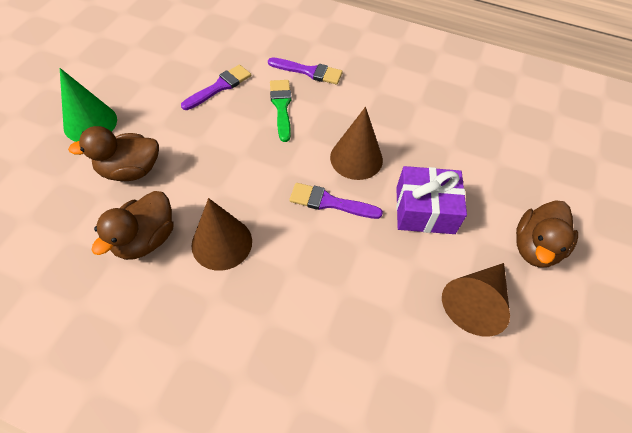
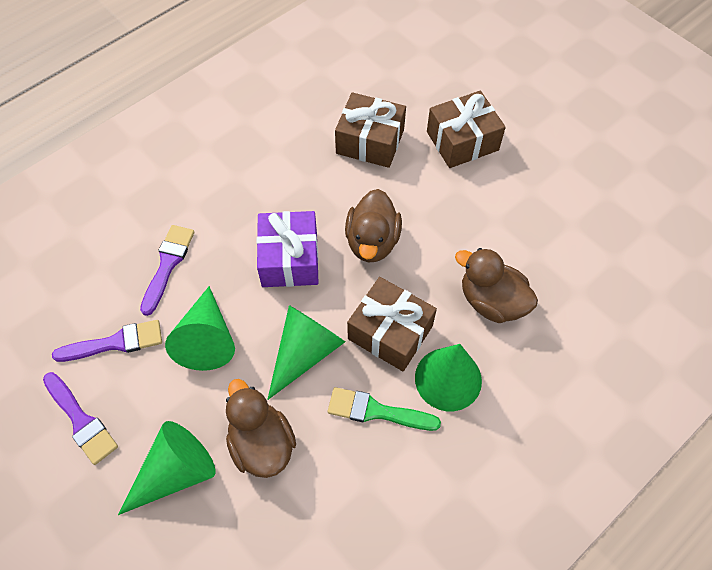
brown cone: [191,198,252,271] [330,107,383,180] [442,263,510,337] = 3 -> none = 0
brown gift: none = 0 -> [335,92,406,168] [347,277,437,371] [427,91,506,168] = 3
green cone: [60,68,117,142] = 1 -> [118,421,216,515] [165,286,235,371] [267,305,345,400] [415,344,482,411] = 4

